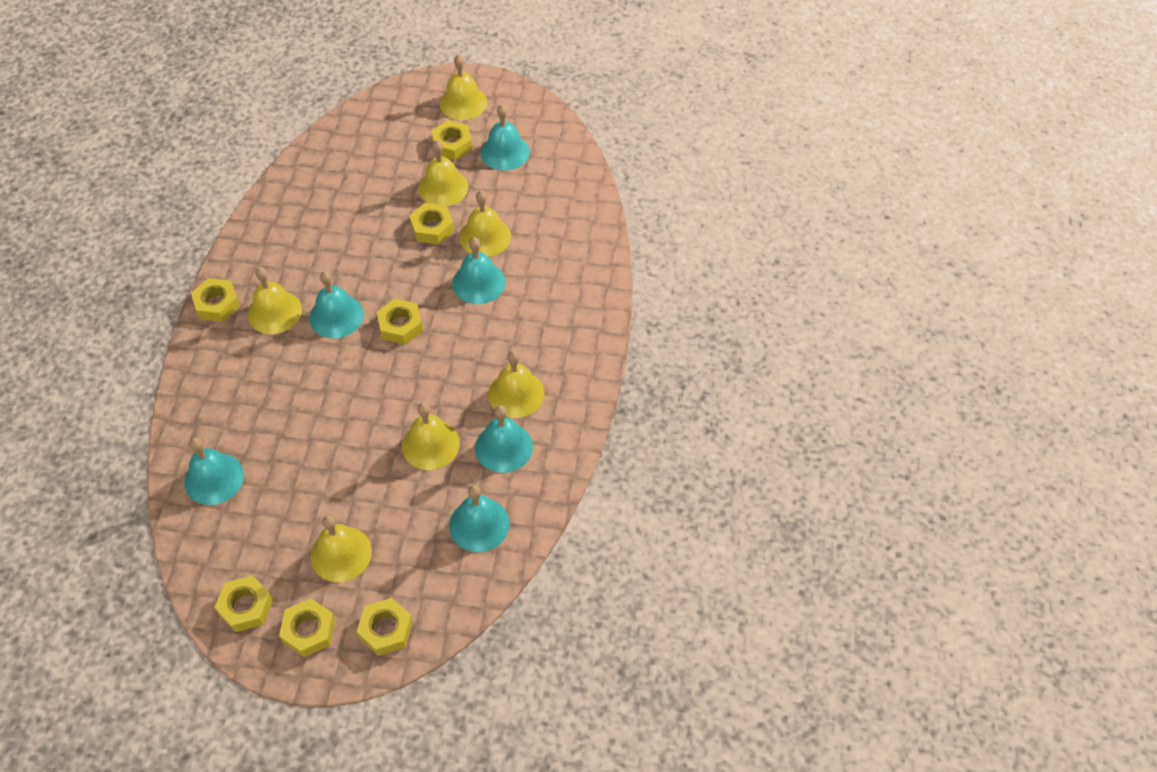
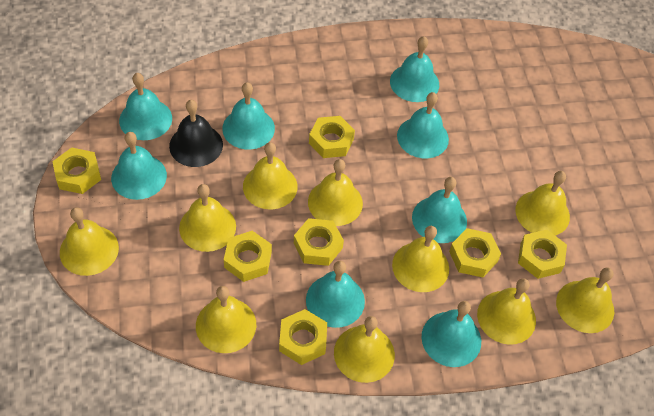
black bell: none = 0 -> [169,100,223,167] = 1
turquoise bell: [184,438,244,505] [309,271,364,338] [449,485,510,552] [452,237,505,304] [475,405,533,473] [480,104,530,171] = 6 -> [111,132,167,200] [119,73,172,140] [222,82,275,149] [306,261,365,328] [390,36,439,102] [397,92,449,158] [412,177,467,243] [422,301,481,367] = 8
yellow bell: [248,267,302,334] [310,515,372,582] [402,403,460,470] [418,140,468,206] [440,54,487,120] [459,190,511,257] [488,351,545,418] = 7 -> [60,207,119,276] [179,184,236,252] [196,286,256,353] [243,142,298,209] [308,159,363,226] [334,316,395,383] [392,226,449,292] [477,278,536,345] [515,171,570,236] [556,267,614,333] = 10

